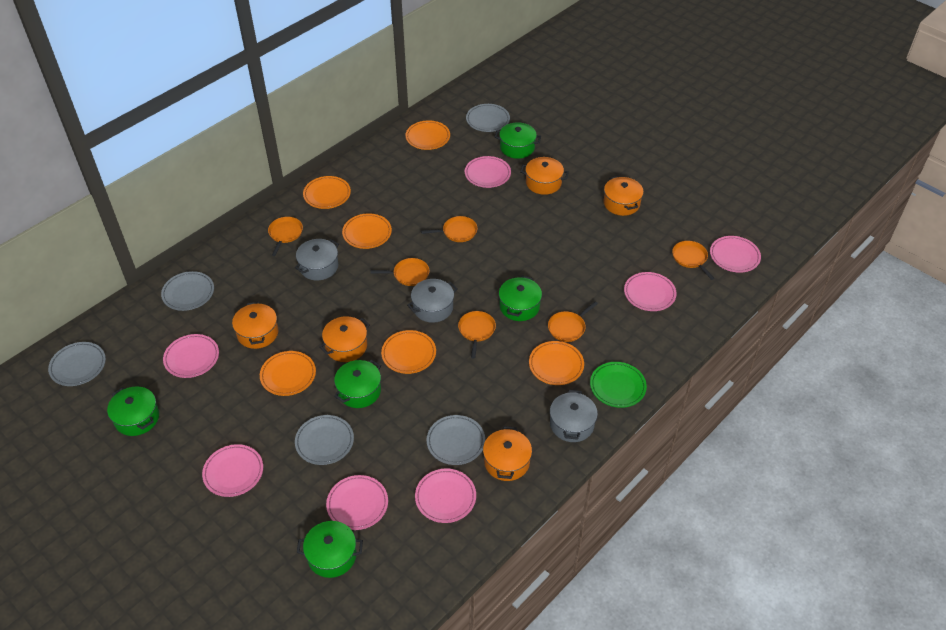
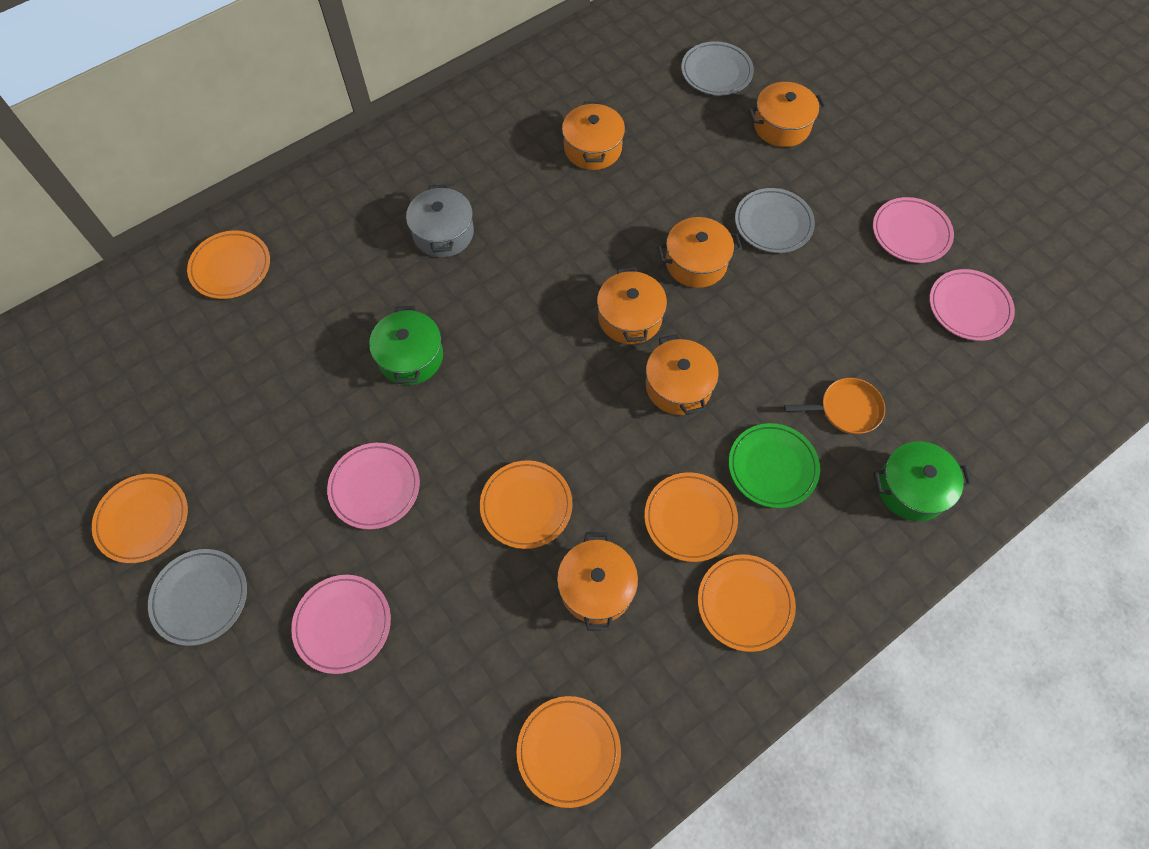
green pot: [107,386,159,436] [297,521,363,578] [334,359,381,408] [495,122,541,159] [499,276,542,321] = 5 -> [369,306,443,385] [874,441,972,521] = 2
grey plate: [48,342,106,386] [161,271,214,311] [295,415,354,465] [426,415,485,465] [466,104,510,132] = 5 -> [148,549,247,646] [681,41,754,96] [735,188,815,253] = 3
grey pot: [295,239,339,280] [407,279,458,323] [550,390,598,442] = 3 -> [406,184,474,257] = 1
orange pan: [268,217,303,256] [370,258,429,286] [421,216,477,242] [458,311,496,358] [548,301,598,342] [672,241,714,280] = 6 -> [784,378,885,434] = 1
orange pot: [232,301,278,349] [319,316,370,362] [483,426,532,481] [520,157,569,195] [603,176,644,216] = 5 -> [557,532,638,631] [562,102,625,170] [597,267,667,344] [646,334,719,415] [657,217,742,288] [748,82,826,147] = 6
pink plate: [163,334,219,378] [202,444,263,497] [326,475,388,530] [415,469,476,523] [465,156,511,188] [624,272,677,311] [710,236,761,273] = 7 -> [291,575,391,674] [327,443,420,529] [873,197,954,263] [929,269,1015,341] = 4

